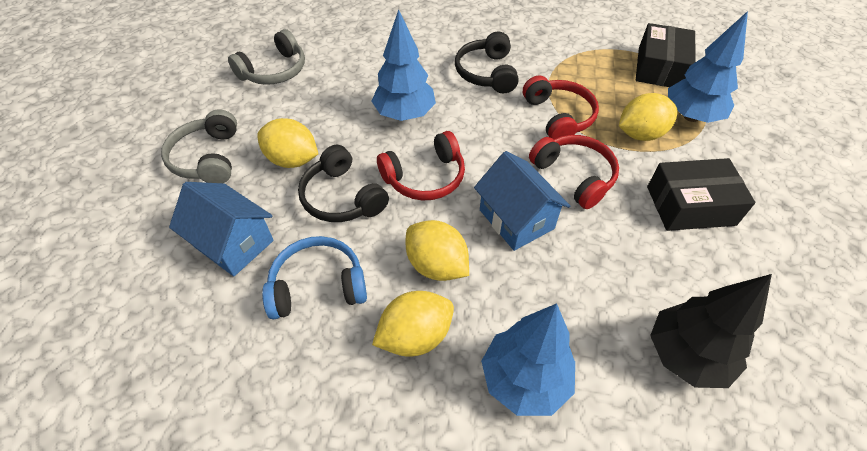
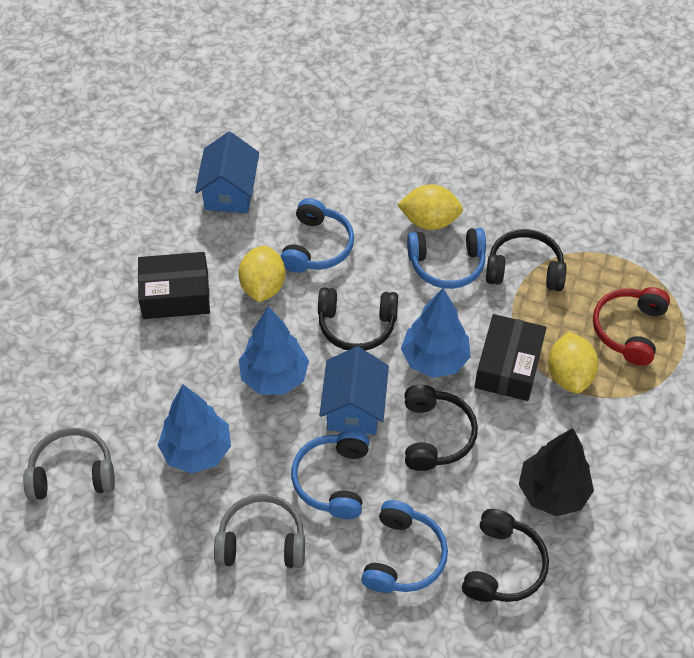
black headphones: [298,145,389,222] [455,32,519,93] = 2 -> [318,287,398,351] [404,385,478,471] [462,509,549,602] [486,229,566,291] = 4
blue headphones: [262,236,367,319] = 1 -> [280,198,354,273] [291,430,369,519] [361,500,448,593] [407,228,486,289] = 4
red headphones: [377,131,465,201] [523,75,599,139] [529,135,619,209] = 3 -> [593,287,670,366] = 1
yellow lemon: [257,118,318,168] [372,291,454,357] [405,220,469,281] [619,93,677,141] = 4 -> [238,246,285,302] [397,184,463,230] [548,332,598,394] = 3

